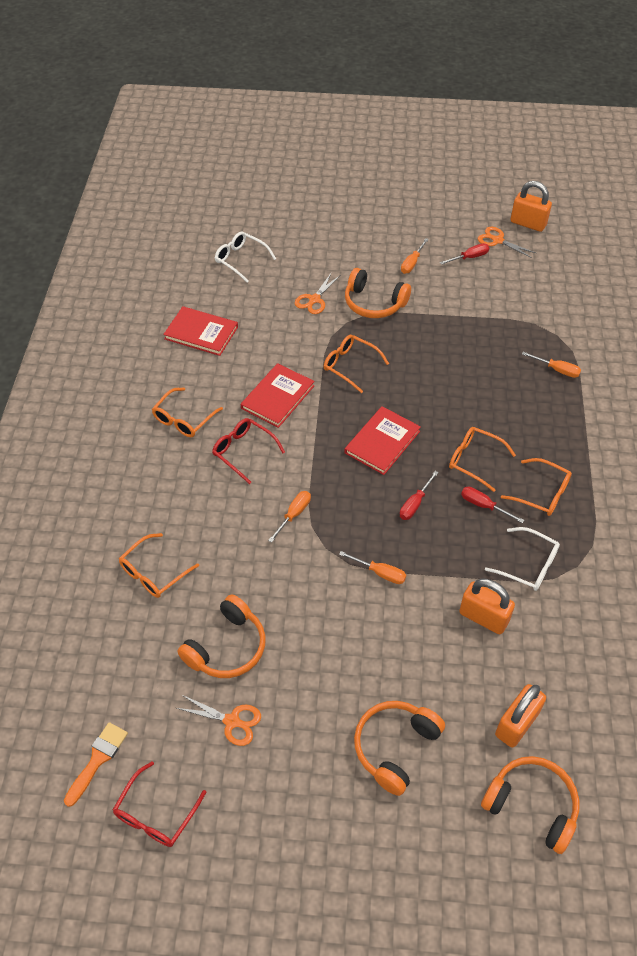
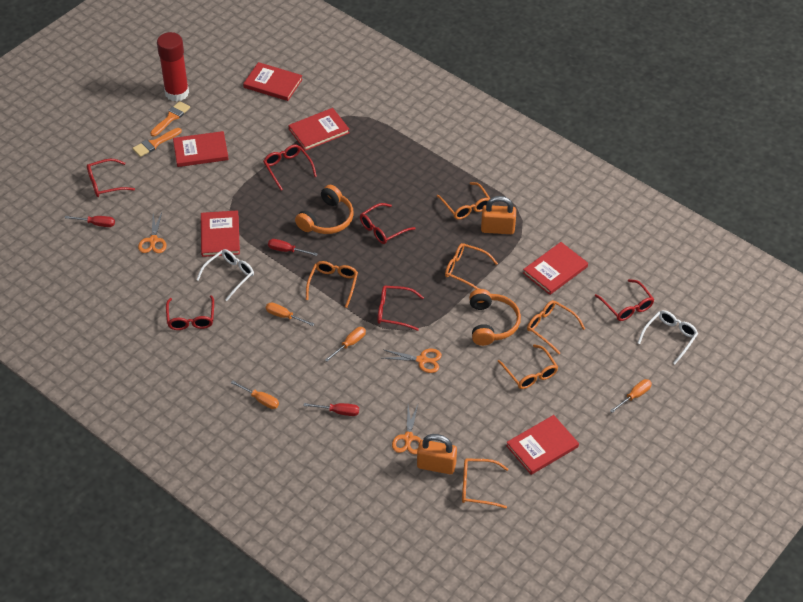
orange brush: [64,722,128,807] = 1 -> [132,128,182,157] [150,101,190,137] = 2
orange glasses: [119,533,199,598] [152,387,223,437] [324,335,389,393] [449,427,516,492] [501,458,572,516] = 5 -> [306,261,358,308] [437,182,490,219] [445,243,498,290] [462,458,508,509] [497,344,558,389] [527,300,585,354] = 6
orange headphones: [177,594,266,678] [345,268,411,318] [354,701,445,796] [481,756,579,854] = 4 -> [295,185,354,234] [469,289,521,346] = 2
orange padlock: [459,578,515,635] [495,684,546,748] [511,181,552,232] = 3 -> [417,434,457,474] [481,196,516,234] = 2
red book: [163,306,238,356] [241,363,315,428] [345,406,421,475] = 3 -> [173,131,229,167] [201,210,240,257] [243,62,303,101] [288,108,350,151] [506,415,579,475] [523,242,588,295] = 6
red glasses: [113,761,206,847] [212,418,285,484] = 2 -> [87,159,135,197] [166,295,214,330] [263,145,317,191] [360,203,416,244] [377,286,424,331] [595,279,654,321] = 6
red glue stick: none = 0 -> [157,32,189,102] = 1

